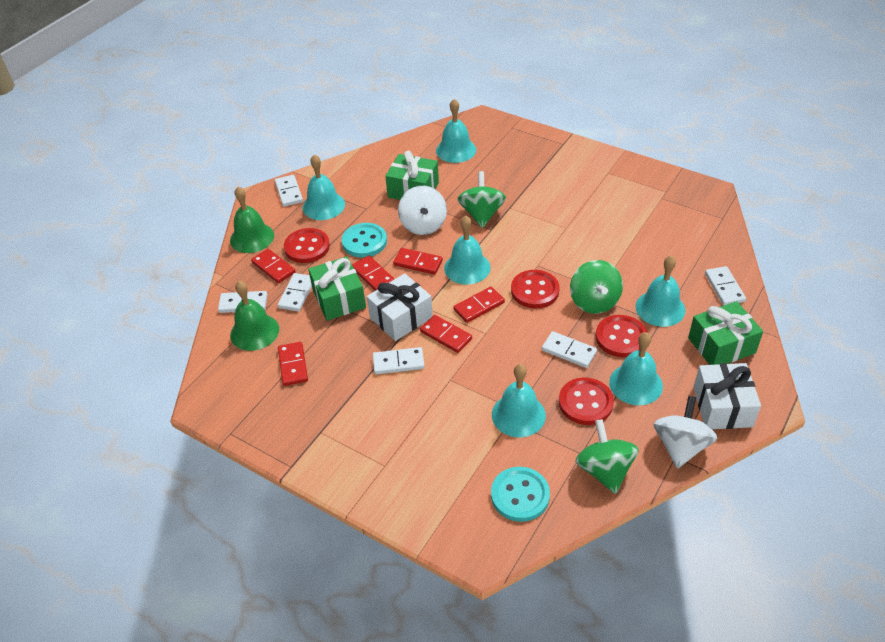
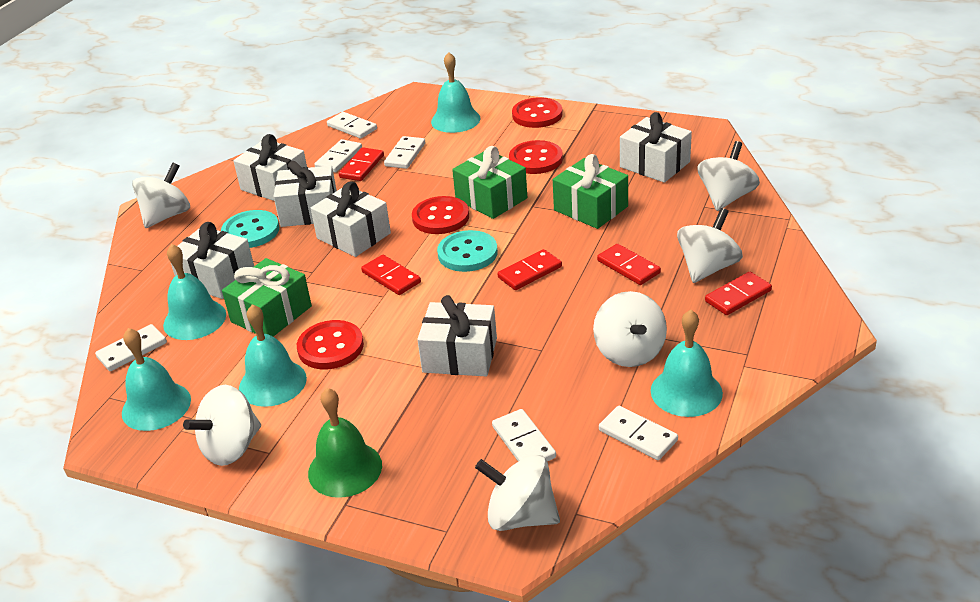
green bell: [230,186,274,253] [230,281,279,351] = 2 -> [308,388,382,498] = 1
green spinning top: [457,171,506,228] [570,260,623,314] [575,419,639,494] = 3 -> none = 0
red domino: [251,249,296,283] [278,342,308,386] [352,256,394,291] [393,248,443,275] [420,315,472,353] [453,286,505,323] = 6 -> [339,147,384,181] [361,255,421,295] [498,249,562,290] [597,244,661,285] [705,272,772,315] = 5
turquoise bell: [303,154,345,220] [436,99,476,163] [444,216,491,285] [492,364,546,437] [609,332,663,405] [635,255,686,327] = 6 -> [122,328,191,431] [163,244,226,340] [239,304,307,407] [431,52,480,133] [651,310,723,417] = 5
white gift: [367,273,433,341] [693,363,761,429] = 2 -> [171,222,254,299] [233,134,307,201] [274,161,337,227] [311,181,391,257] [417,295,497,376] [620,112,692,183] = 6
white spinning top: [398,186,447,235] [654,396,717,469] = 2 -> [132,163,190,228] [183,385,261,466] [475,455,560,531] [593,291,667,367] [677,208,743,283] [697,141,760,211] = 6

